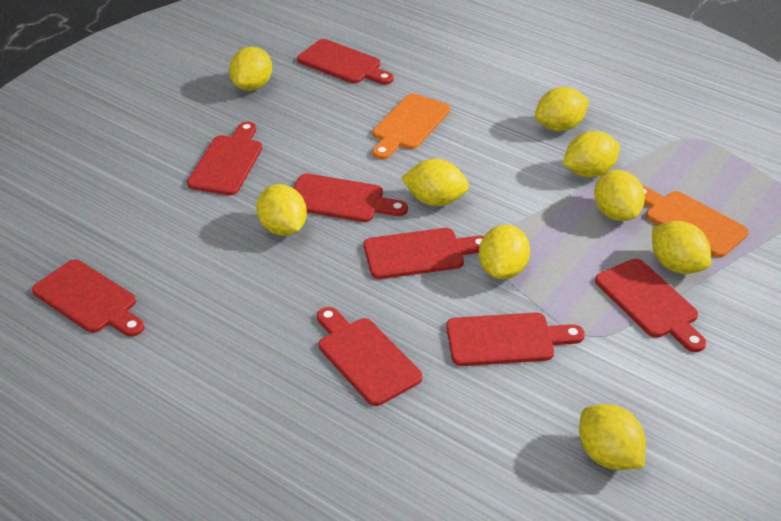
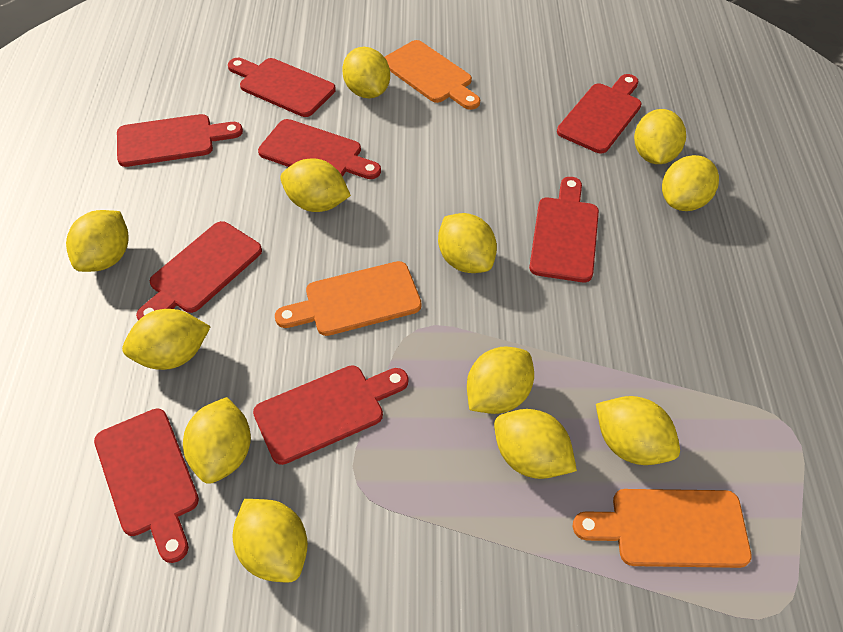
orange cutting board: [373,93,450,160] [643,186,749,258] = 2 -> [275,261,422,336] [385,40,480,110] [573,489,752,568] = 3
yellow lemon: [229,47,272,91] [256,184,307,236] [402,159,469,206] [479,224,530,279] [535,87,589,131] [563,131,620,178] [579,404,646,470] [594,170,645,221] [652,221,711,274] = 9 -> [66,210,129,272] [122,309,211,370] [183,397,251,484] [233,499,308,582] [280,159,351,212] [342,47,390,98] [438,213,497,273] [467,347,534,414] [494,409,577,479] [596,396,680,465] [634,109,686,164] [662,155,719,211] = 12

